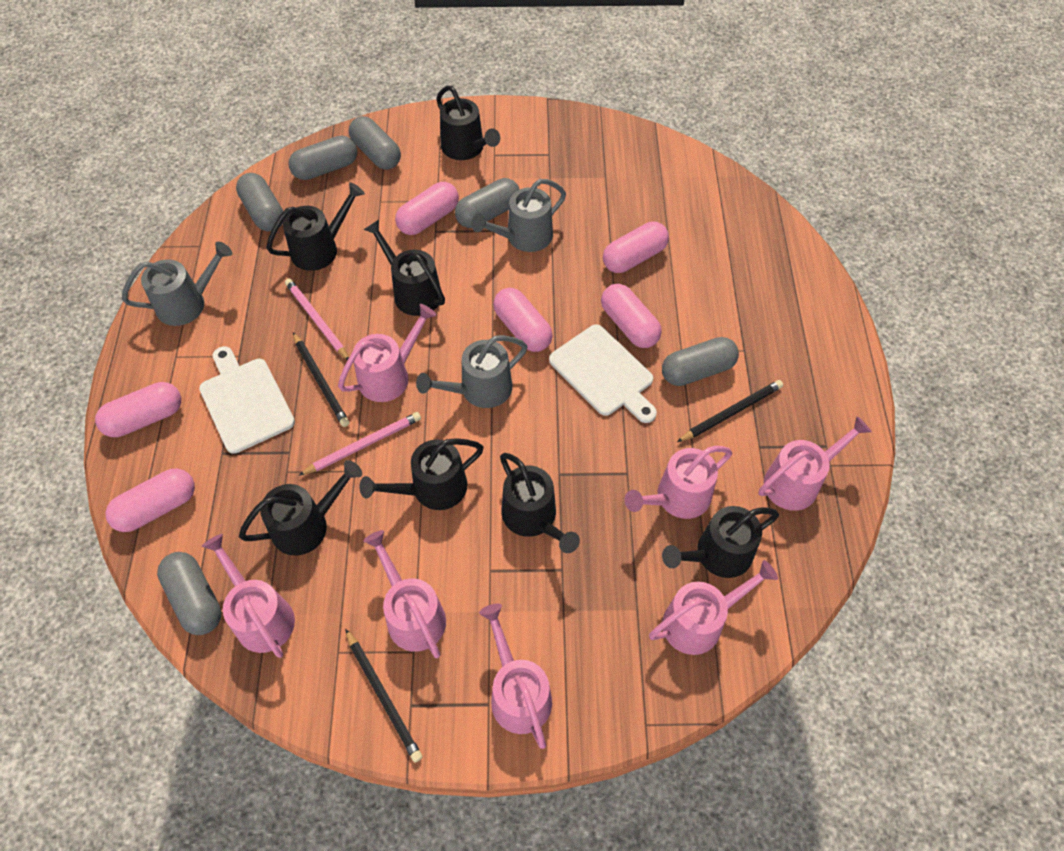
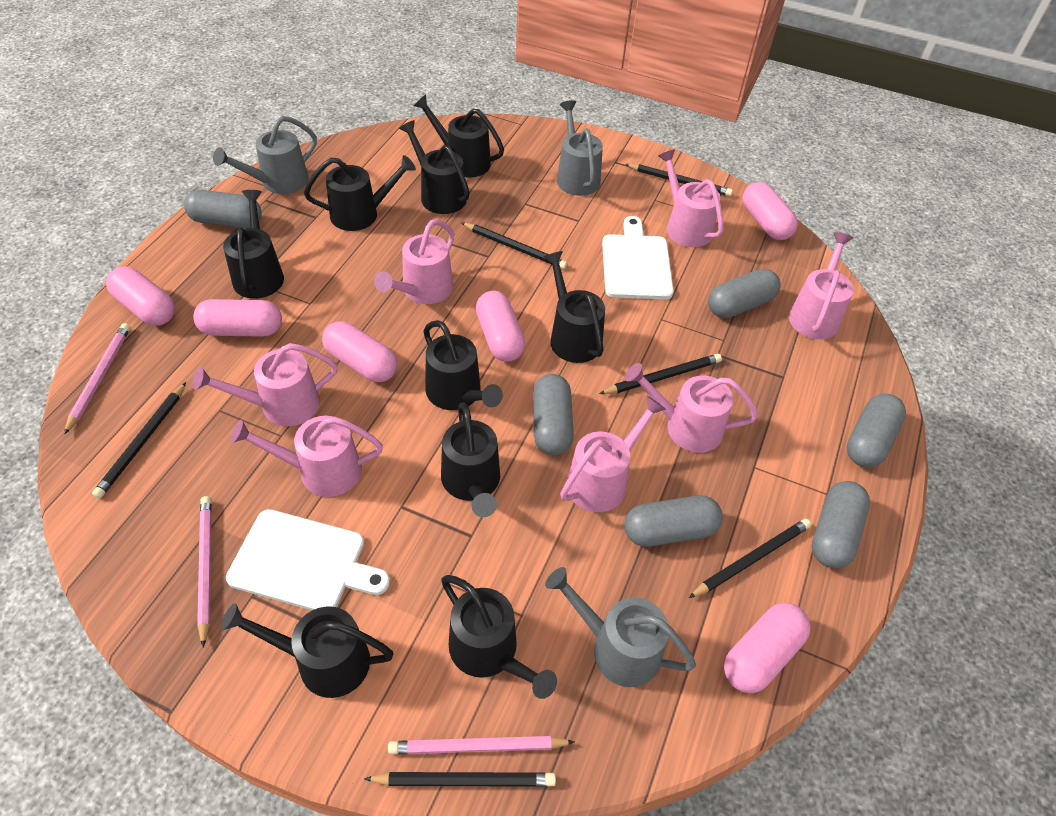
black pencil: [293,332,349,427] [345,629,423,762] [677,380,783,442] = 3 -> [92,382,186,499] [364,772,556,787] [462,223,567,269] [599,354,722,394] [625,164,733,196] [689,518,811,598] = 6
black watering can: [239,460,362,556] [266,182,365,271] [359,438,484,510] [364,220,445,316] [436,86,500,160] [500,453,580,553] [662,506,779,578] = 7 -> [221,603,394,698] [223,190,284,299] [304,155,416,231] [399,120,470,214] [413,95,504,177] [423,320,503,410] [441,402,500,517] [441,575,557,699] [543,251,605,363] = 9
pink pencil: [285,279,349,360] [298,412,421,476] = 2 -> [64,323,130,435] [197,496,212,648] [388,736,574,754] = 3

